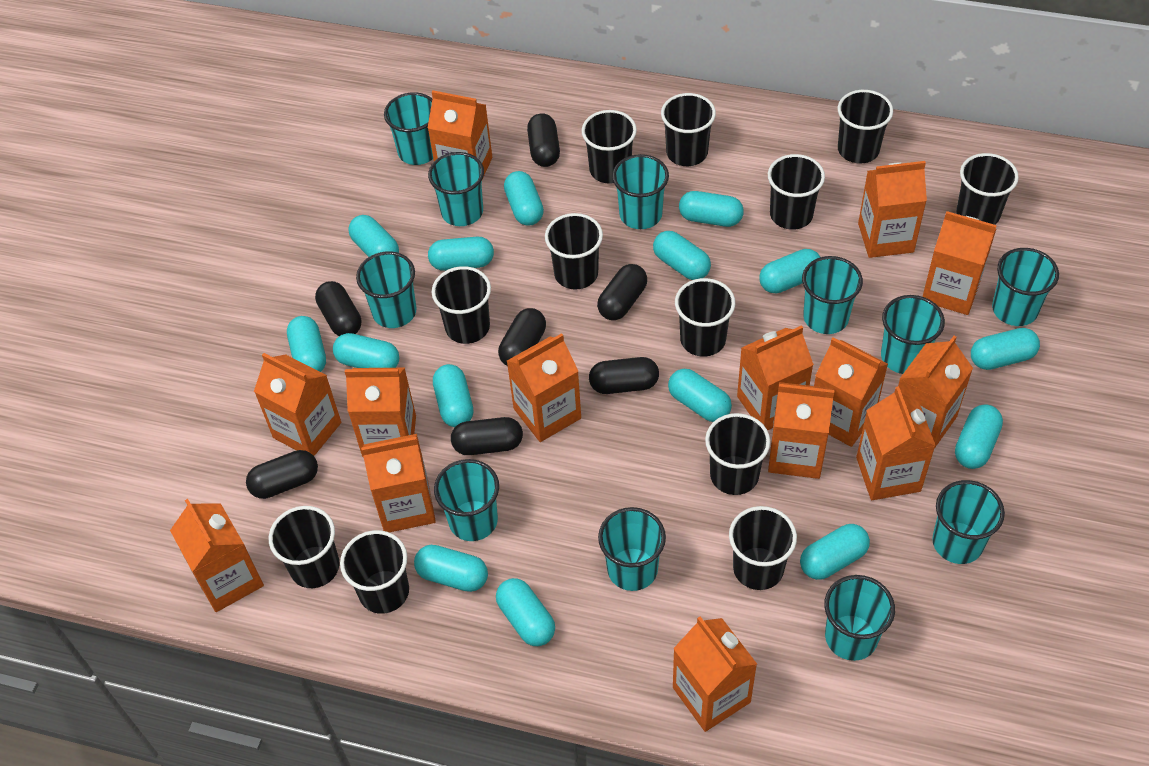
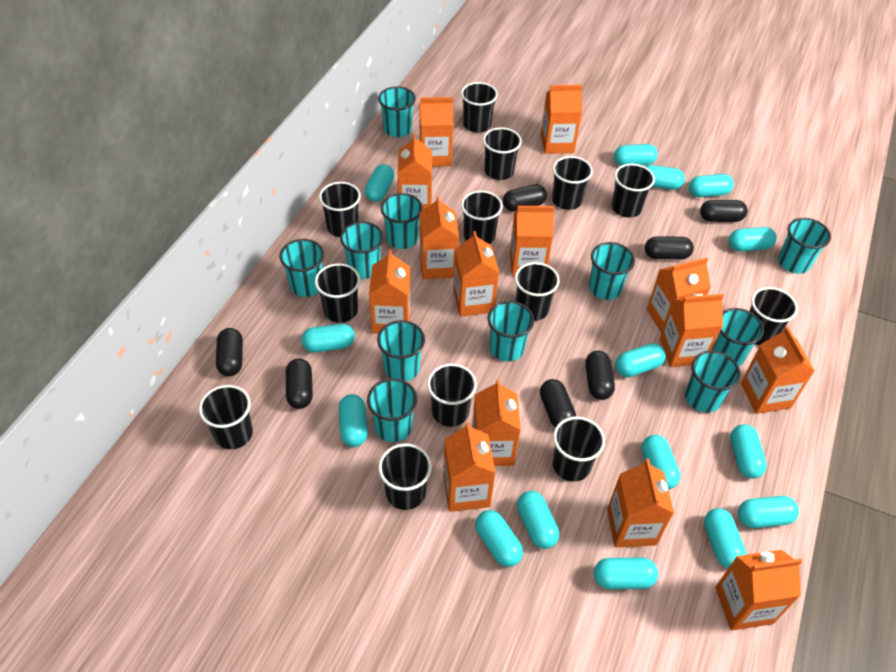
black cup: [269,506,340,588] [340,530,409,614] [432,266,491,344] [545,213,603,290] [582,110,637,184] [661,93,716,166] [675,278,735,357] [705,413,770,495] [729,506,797,590] [768,154,825,230] [838,90,893,163] [956,153,1019,225] = 12 -> [199,385,253,449] [315,263,360,323] [319,182,361,237] [378,443,432,510] [427,364,477,427] [461,82,498,133] [461,190,503,244] [483,127,522,180] [515,262,560,321] [552,156,593,210] [553,416,605,482] [612,164,655,218] [750,287,798,346] = 13

